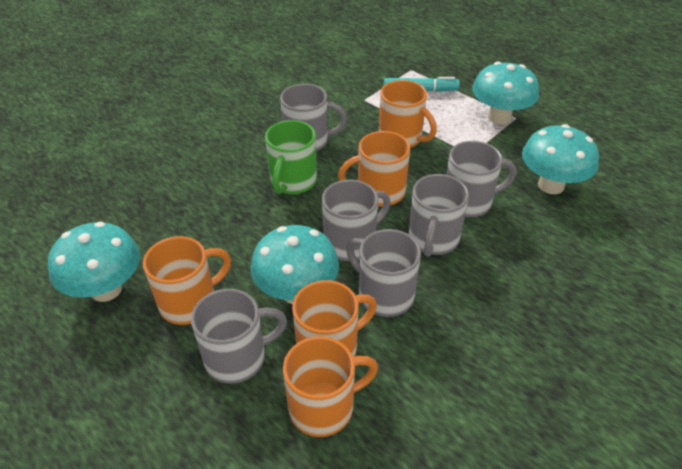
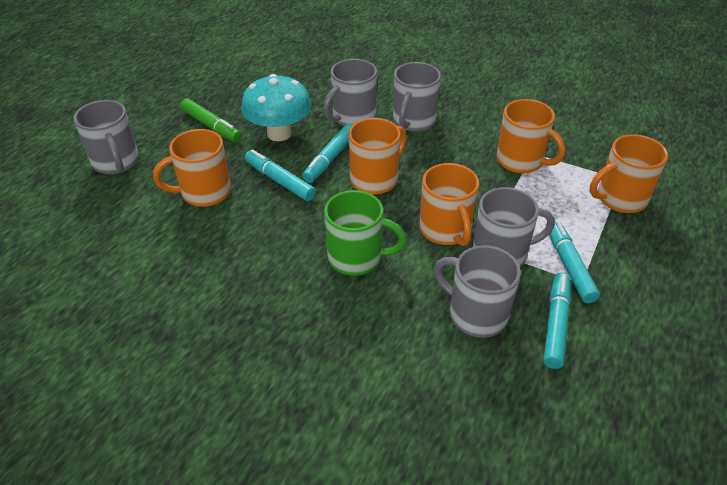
green marker: none = 0 -> [180,98,241,142] = 1
grey mug: [191,289,287,384] [280,84,347,151] [322,180,390,261] [346,229,421,317] [408,174,469,257] [446,141,516,217] = 6 -> [74,100,139,174] [323,59,377,126] [393,62,441,132] [434,245,521,338] [473,187,555,267] = 5
turquoise marker: [384,77,460,92] = 1 -> [245,149,316,201] [303,124,352,183] [543,272,571,369] [546,218,600,303] = 4
turquoise mushroom: [48,222,140,302] [250,225,339,304] [472,61,539,124] [522,124,599,194] = 4 -> [241,74,311,141] = 1

